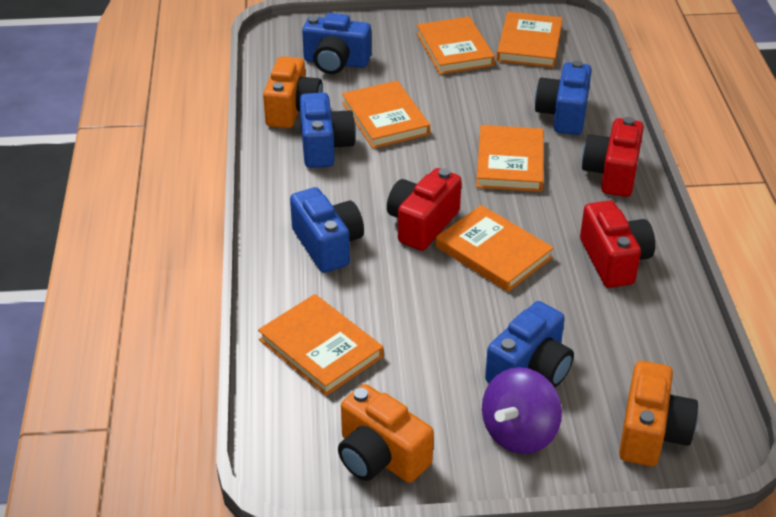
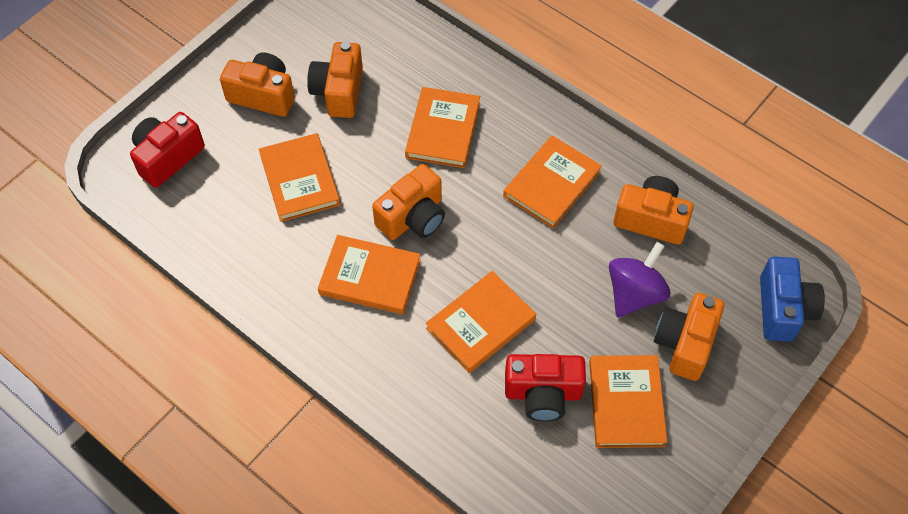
blue camera: [290,187,364,273] [299,93,356,168] [302,13,371,74] [485,301,574,388] [535,60,592,135] = 5 -> [760,256,825,342] = 1
orange camera: [263,56,323,128] [338,384,434,483] [619,361,698,466] = 3 -> [220,52,295,117] [307,42,363,118] [372,164,445,240] [614,176,694,245] [654,293,724,381] = 5
red camera: [387,168,462,251] [580,200,655,288] [582,117,644,197] = 3 -> [130,112,205,188] [505,354,586,422] = 2

